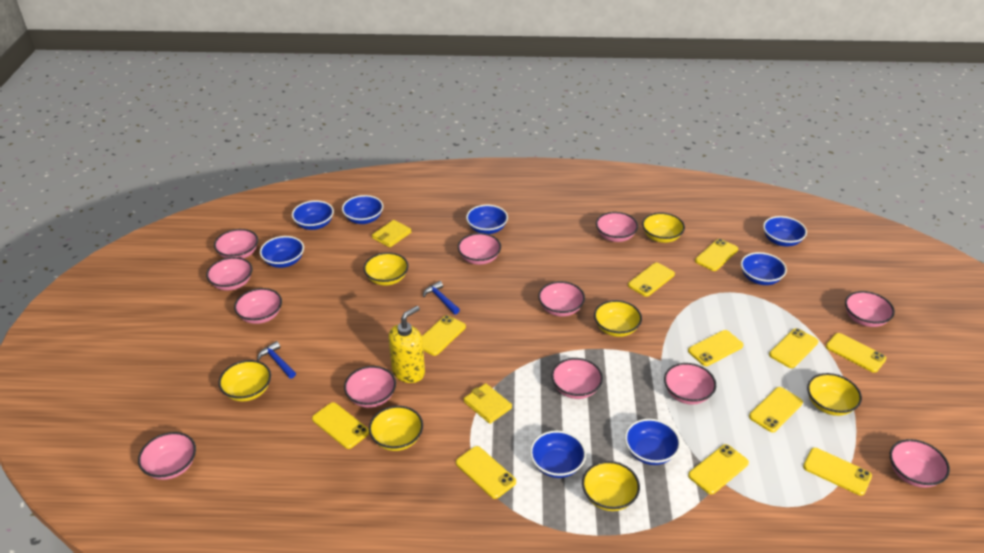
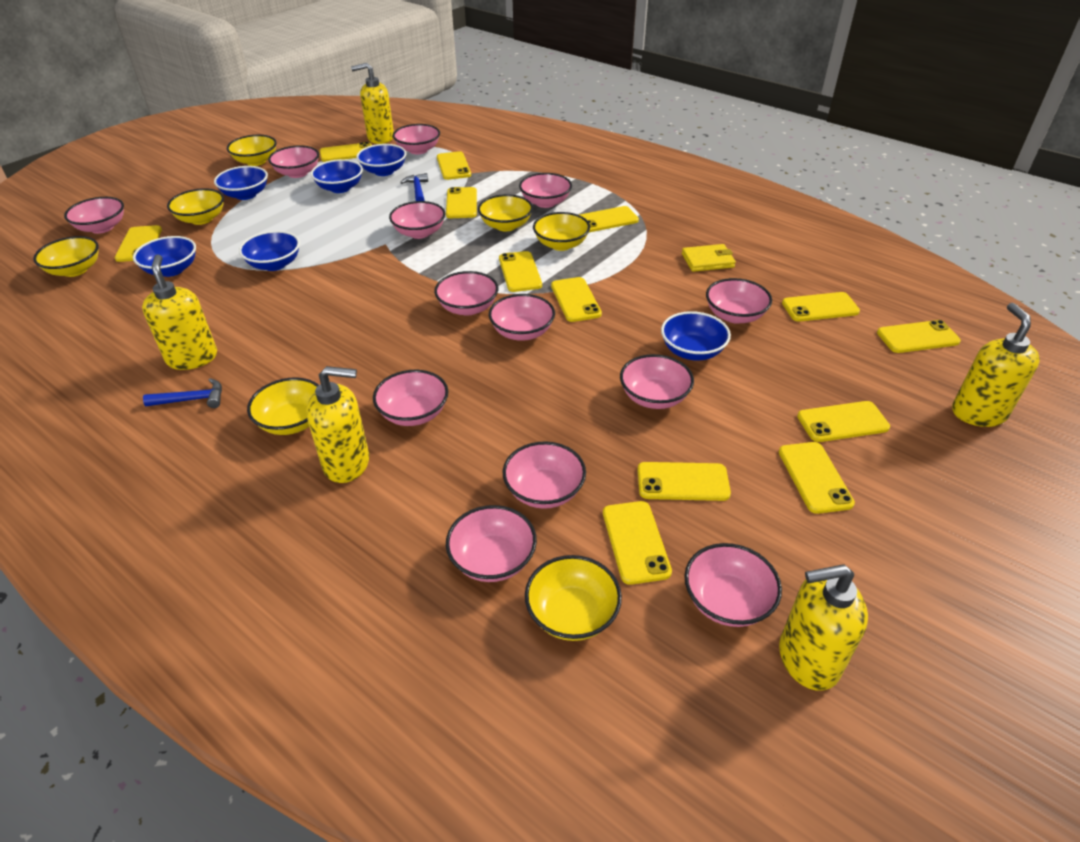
blue bowl: [260,236,304,268] [292,200,334,230] [342,195,383,224] [466,205,508,234] [530,430,586,478] [625,419,681,465] [741,252,787,285] [763,216,807,247] = 8 -> [133,236,196,277] [214,166,268,200] [239,231,300,271] [311,159,363,193] [356,144,406,176] [661,311,731,361] = 6
pink bowl: [138,432,196,480] [206,257,253,291] [214,229,258,259] [234,288,282,324] [344,366,396,408] [458,233,501,265] [538,281,585,317] [551,358,603,399] [596,212,638,242] [664,363,716,405] [845,291,895,327] [890,439,950,488] = 12 -> [64,197,124,234] [268,145,319,178] [373,370,448,426] [389,201,446,239] [393,124,440,155] [434,271,498,316] [446,505,537,582] [489,294,555,341] [503,441,586,509] [519,173,572,208] [620,354,694,409] [684,543,782,627] [706,278,772,324] = 13
yellow phone: [312,402,369,449] [422,315,466,356] [456,446,516,499] [628,263,675,297] [688,330,743,366] [688,444,749,494] [695,239,738,271] [749,387,803,432] [769,328,818,368] [803,448,872,496] [826,333,887,373] = 11 -> [115,225,162,262] [320,142,372,162] [437,151,471,180] [446,187,477,218] [499,251,542,292] [551,277,602,322] [580,206,639,233] [603,501,672,585] [637,462,731,501] [779,442,855,514] [782,292,860,322] [797,401,890,442] [877,320,961,353] = 13
yellow soap dispenser: [388,306,425,383] = 1 -> [142,254,217,370] [306,366,369,483] [351,63,394,144] [779,564,868,691] [952,303,1040,427] = 5
yellow wallet: [372,220,411,248] [464,383,512,424] = 2 -> [682,244,736,272] = 1

